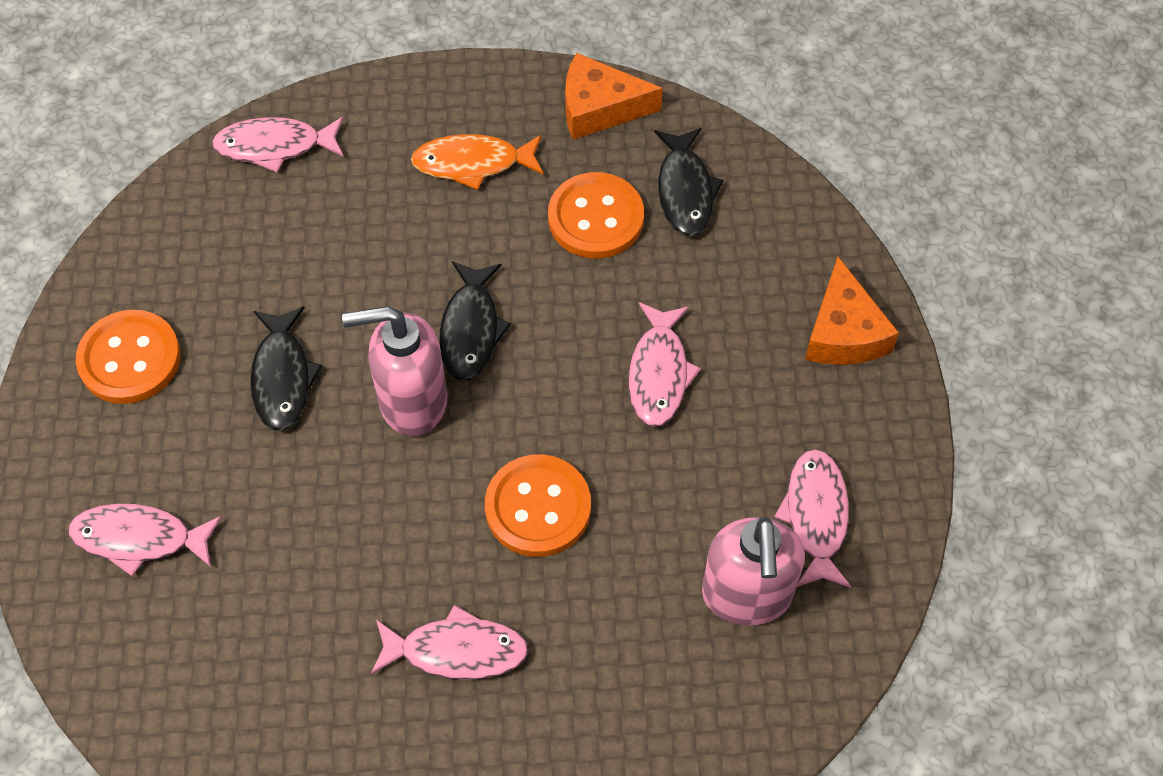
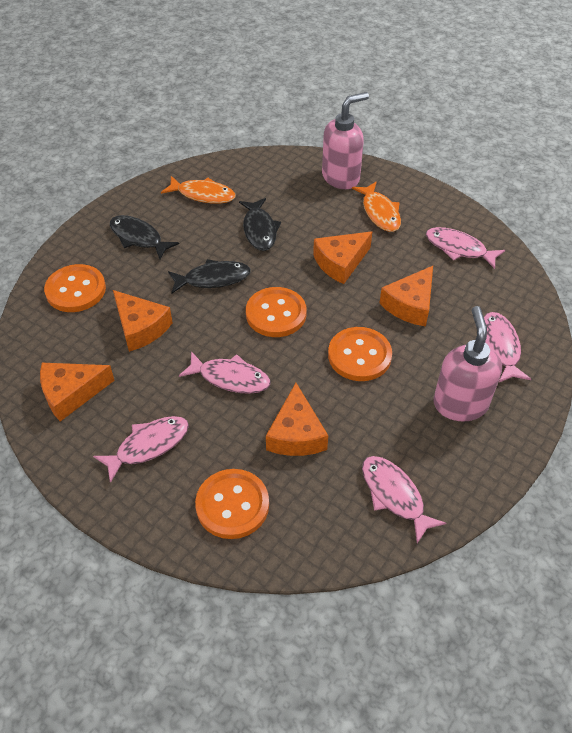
orange button: [76,310,181,404] [485,454,591,557] [548,172,644,258] = 3 -> [44,264,106,312] [195,469,269,539] [246,287,307,337] [328,327,392,381] = 4
orange cheese: [565,53,663,140] [805,257,899,365] = 2 -> [40,363,115,421] [113,290,173,352] [266,383,328,456] [313,232,372,284] [379,266,433,327] = 5
orange fish: [411,134,544,190] = 1 -> [161,176,236,204] [352,182,401,232] = 2

